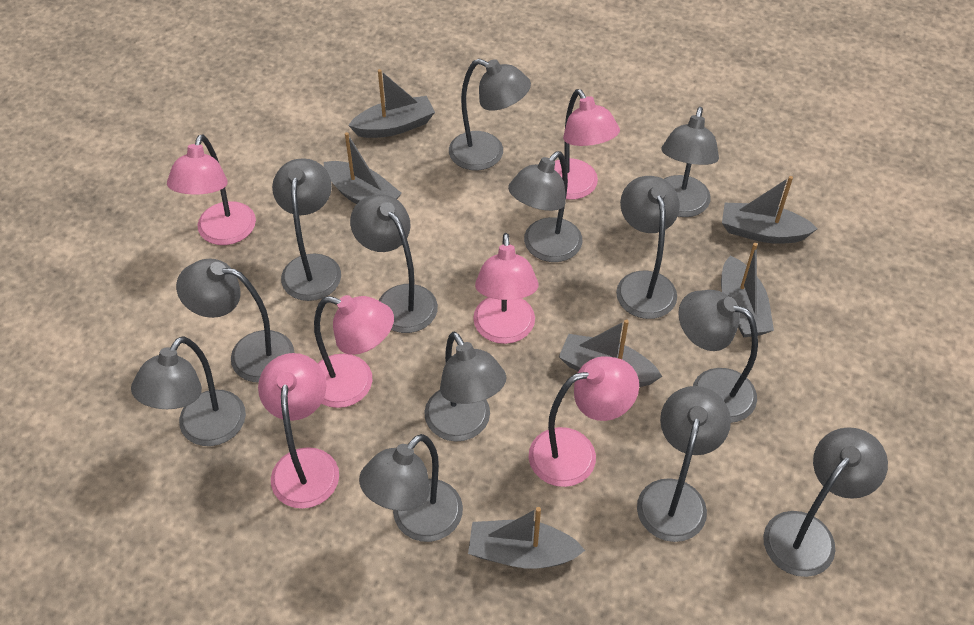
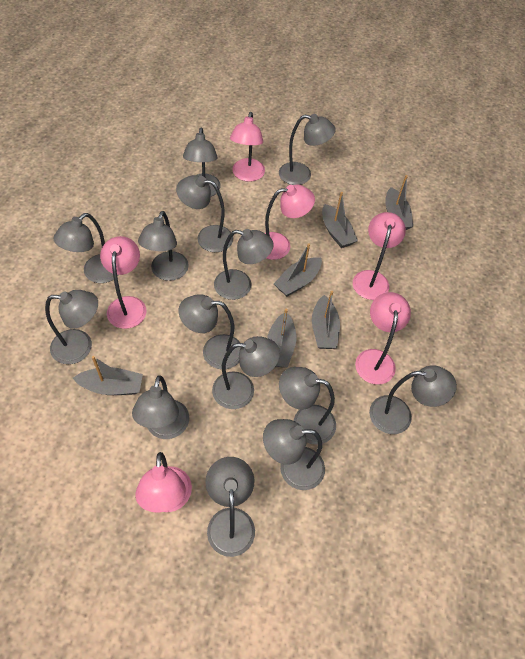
grey lamp: [131,336,246,446] [176,259,294,382] [272,158,341,301] [350,194,438,333] [359,434,463,542] [424,332,507,442] [449,59,531,170] [508,151,582,262] [616,176,680,319] [637,386,731,542] [662,107,719,217] [678,290,758,423] [763,427,888,577] = 13 -> [45,290,98,364] [53,213,119,283] [132,375,189,439] [138,211,189,281] [176,175,233,252] [179,294,241,369] [183,128,221,197] [205,457,255,557] [212,336,280,409] [214,229,274,300] [263,419,325,490] [279,114,336,185] [279,367,336,445] [369,365,457,434] = 14

